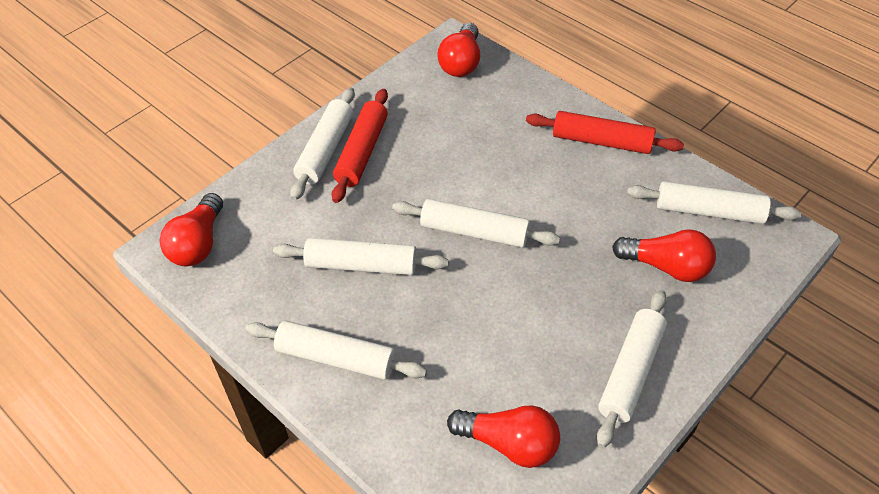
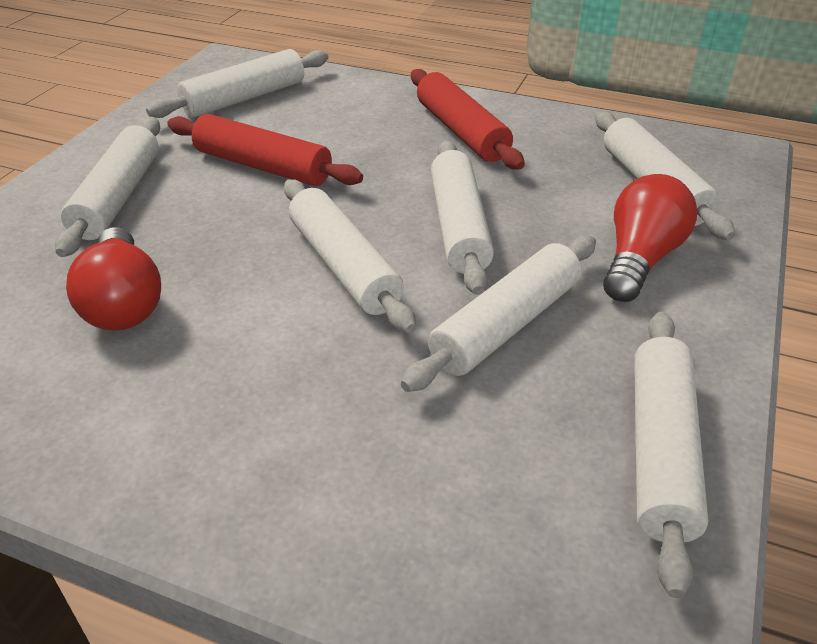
red light bulb: [159,193,223,266] [437,23,480,77] [447,405,560,468] [612,229,716,282] = 4 -> [66,227,161,331] [603,174,697,302] = 2
white rolling pin: [246,321,427,380] [273,238,449,275] [290,87,355,200] [392,199,560,248] [597,290,667,448] [627,181,801,224] = 6 -> [55,118,160,257] [146,49,328,118] [284,179,416,333] [401,236,596,392] [431,141,494,295] [595,112,735,240] [634,312,708,598] = 7

